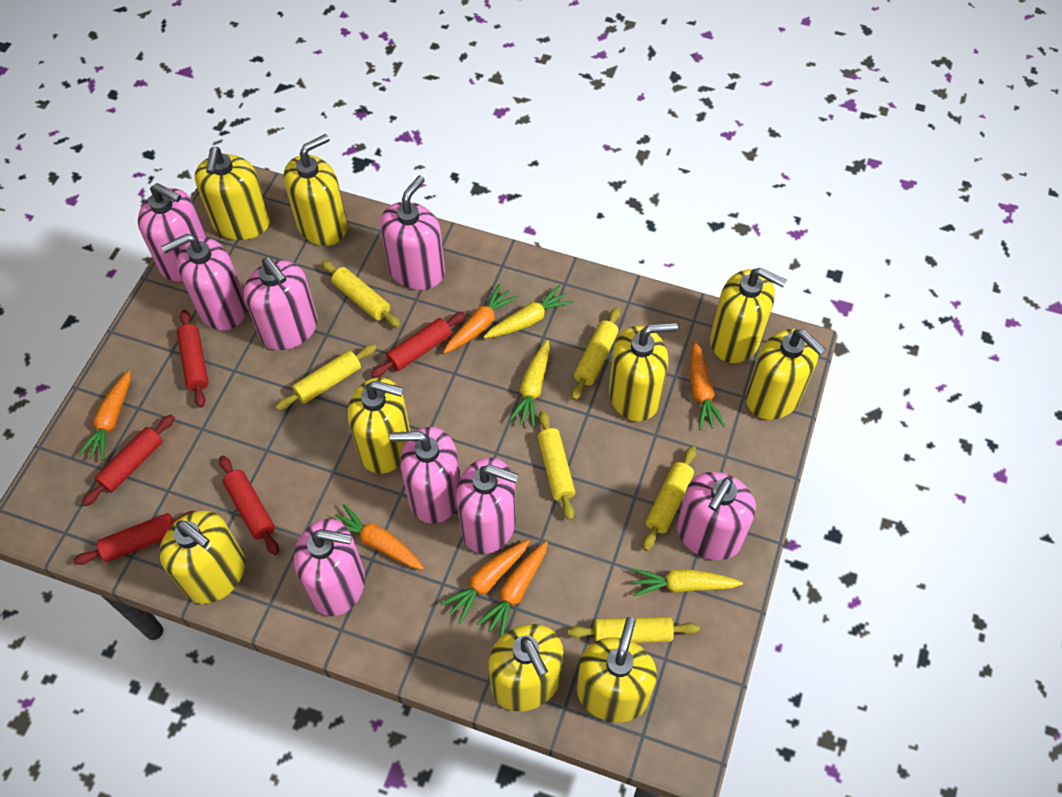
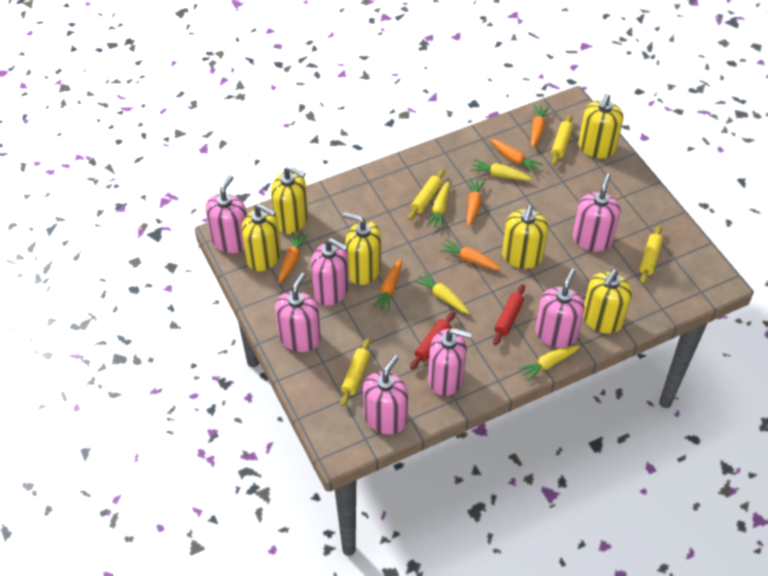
pink soap dispenser: [138,183,207,282] [161,234,247,331] [243,258,318,350] [294,519,365,616] [380,175,445,290] [390,427,460,524] [456,457,519,554] [677,472,756,560] = 8 -> [205,175,247,253] [275,273,321,352] [311,238,349,306] [363,355,408,434] [428,328,472,396] [535,269,585,348] [572,173,621,252] = 7
red rolling pin: [74,511,196,565] [82,415,175,506] [177,310,209,407] [219,456,279,555] [371,312,466,378] = 5 -> [410,311,455,370] [493,284,525,345] = 2
yellow carrot: [484,285,573,338] [508,340,550,427] [632,568,743,596] = 3 -> [413,271,469,314] [427,181,450,230] [470,159,532,181] [518,345,580,382] = 4
yellow rolling pin: [275,344,377,410] [322,260,401,328] [538,411,575,520] [568,617,700,643] [571,307,621,400] [643,446,696,551] = 6 -> [341,338,370,406] [408,169,445,220] [551,115,573,166] [639,226,663,284] = 4
yellow soap dispenser: [159,510,245,604] [195,147,270,240] [284,134,348,246] [348,378,410,474] [489,624,563,711] [576,617,657,722] [609,322,678,422] [710,267,787,363] [746,329,826,420] = 9 -> [241,204,281,271] [271,166,308,234] [343,212,381,285] [502,205,548,269] [578,94,623,158] [583,269,632,334] = 6

